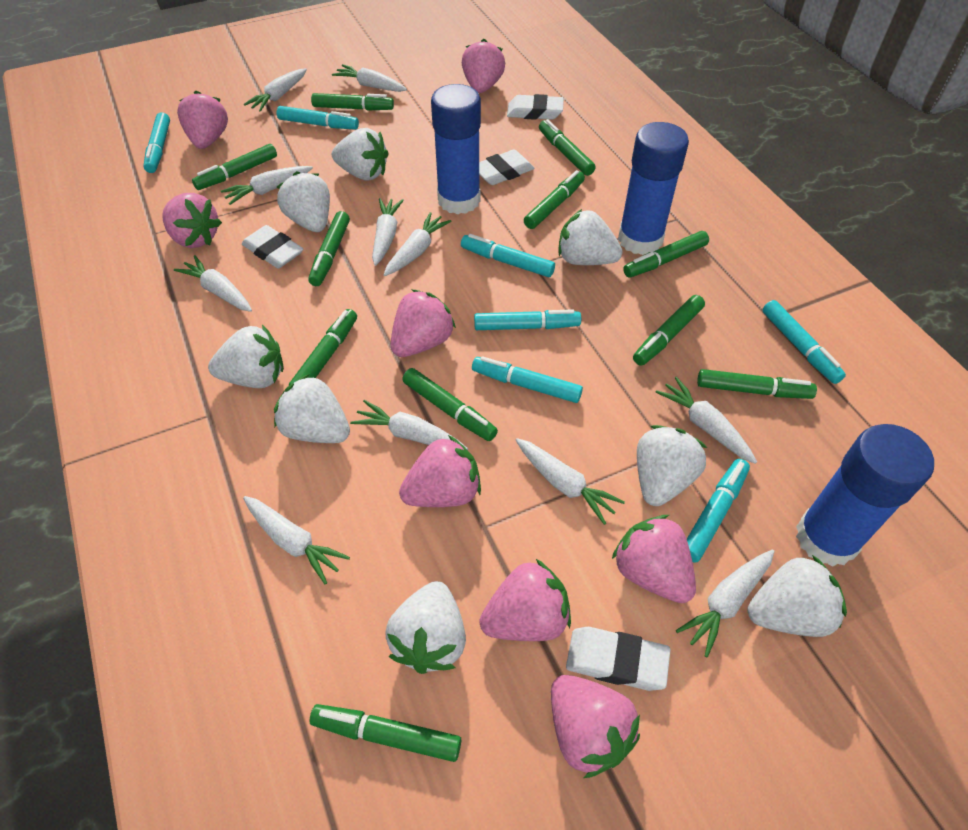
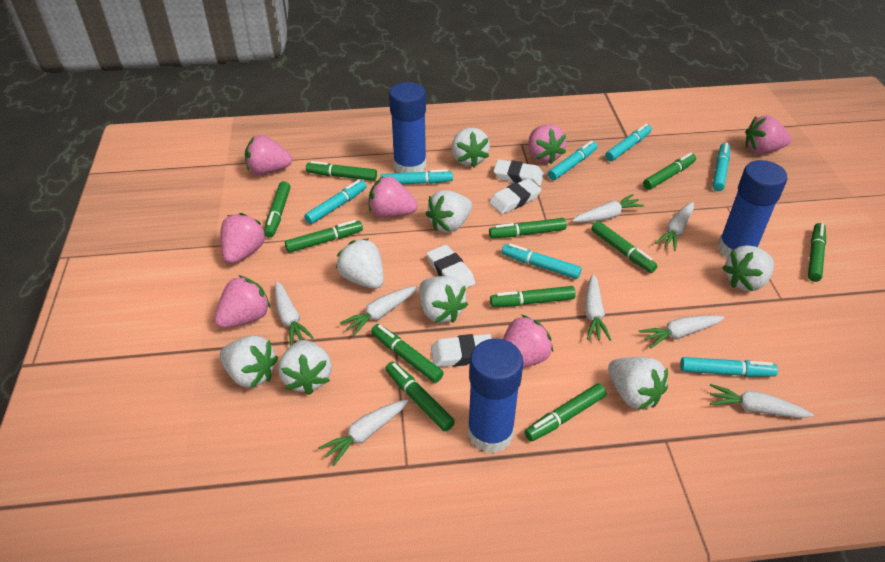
pink strawberry: [162,193,222,248] [177,91,228,149] [391,289,456,357] [399,435,481,507] [462,39,505,93] [479,559,571,641] [551,675,640,778] [612,515,696,603] = 8 -> [214,275,271,328] [220,213,266,264] [245,135,292,175] [369,176,418,218] [503,315,553,368] [528,125,566,164] [745,115,791,154] = 7
white carrot: [174,255,252,312] [221,166,313,205] [243,496,350,585] [244,68,307,112] [332,64,407,92] [350,400,468,450] [372,198,404,266] [384,212,451,276] [516,438,625,525] [655,377,757,464] [676,549,774,658] = 11 -> [275,281,314,346] [318,399,408,466] [340,286,418,336] [572,194,644,222] [585,274,611,341] [639,315,724,349] [655,202,694,251] [710,384,814,418] = 8

